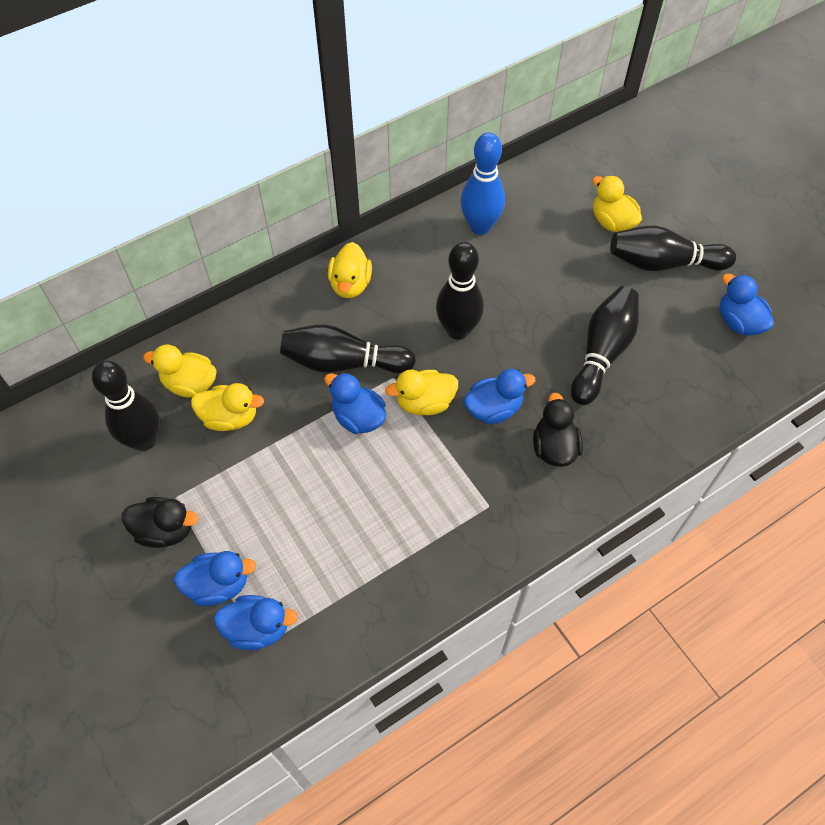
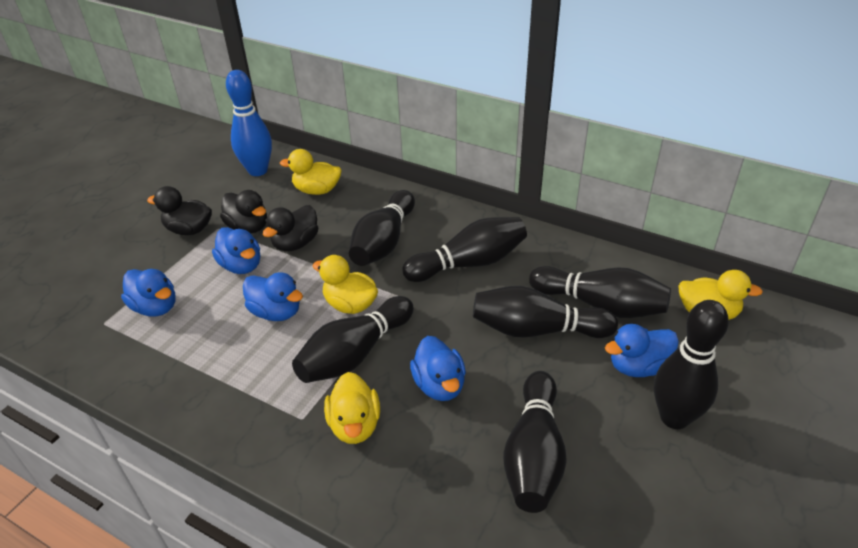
black bowling pin: [92,360,160,451] [280,324,416,373] [436,242,484,340] [571,286,639,405] [610,225,736,271] = 5 -> [292,296,414,383] [349,190,415,266] [402,217,527,282] [473,286,618,338] [503,371,567,513] [529,266,671,318] [654,300,729,429] = 7
black duck: [121,497,199,548] [533,393,583,467] = 2 -> [147,186,212,235] [220,190,267,234] [263,205,318,251] = 3
yellow duck: [143,344,217,398] [191,383,264,431] [328,242,372,298] [385,370,458,415] [592,175,642,232] = 5 -> [280,149,341,195] [313,255,378,314] [324,372,380,444] [678,270,763,320] = 4

